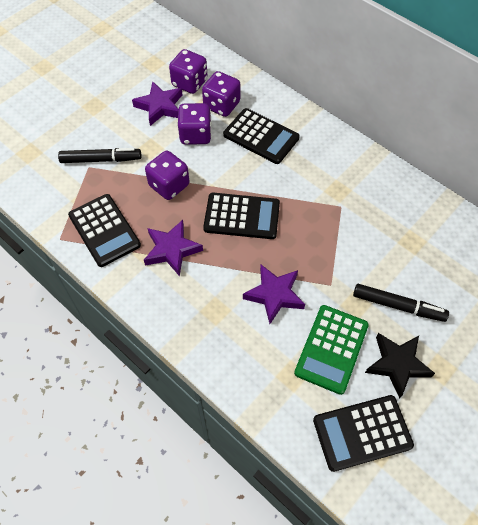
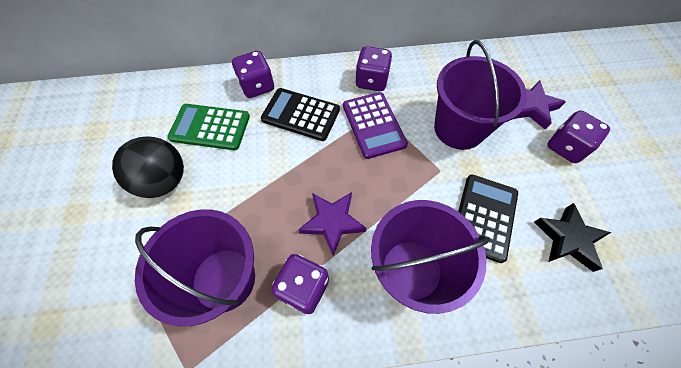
black ball: none = 0 -> [112,136,184,198] = 1
black calculator: [68,194,141,267] [203,193,280,239] [223,108,299,164] [313,395,414,472] = 4 -> [261,88,340,141] [458,174,518,263] = 2
black marker: [58,148,141,163] [353,284,449,322] = 2 -> none = 0
purple bucket: none = 0 -> [135,209,255,326] [371,200,490,314] [434,40,527,150] = 3
purple calculator: none = 0 -> [343,92,408,159] = 1
purple star: [132,81,183,126] [144,220,203,276] [243,265,305,324] = 3 -> [298,192,366,255] [514,80,566,130] = 2

